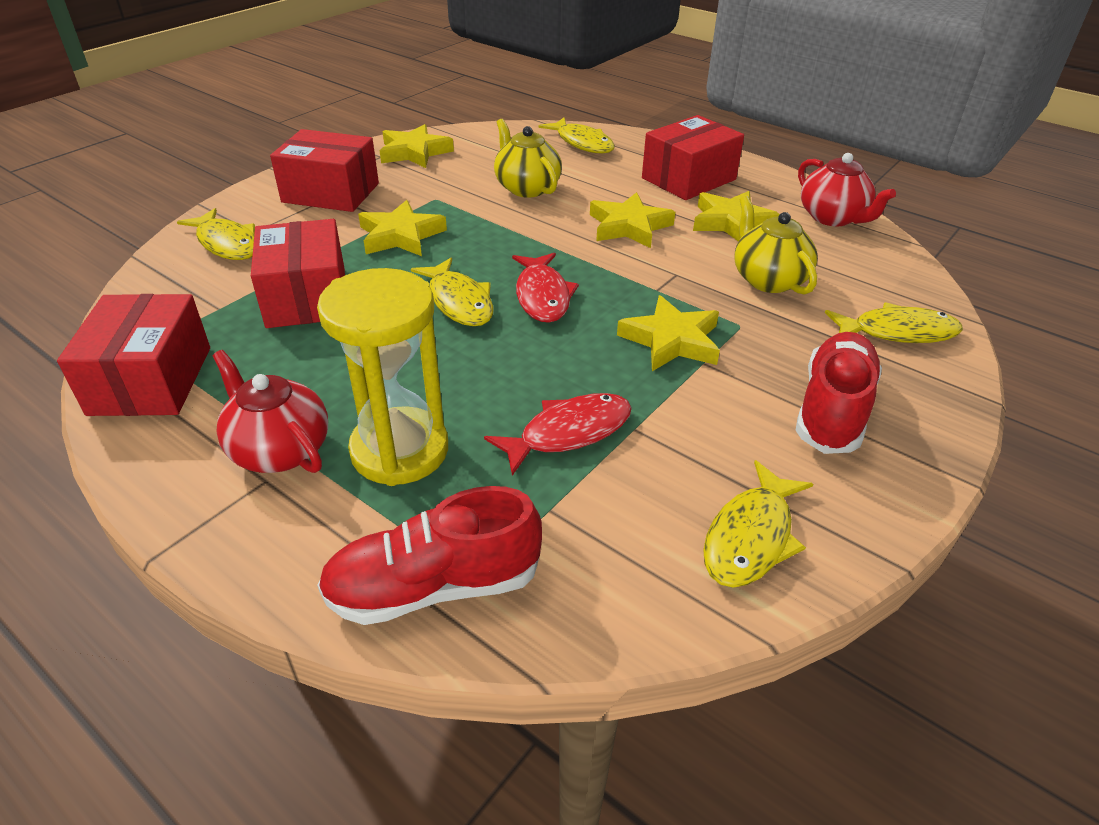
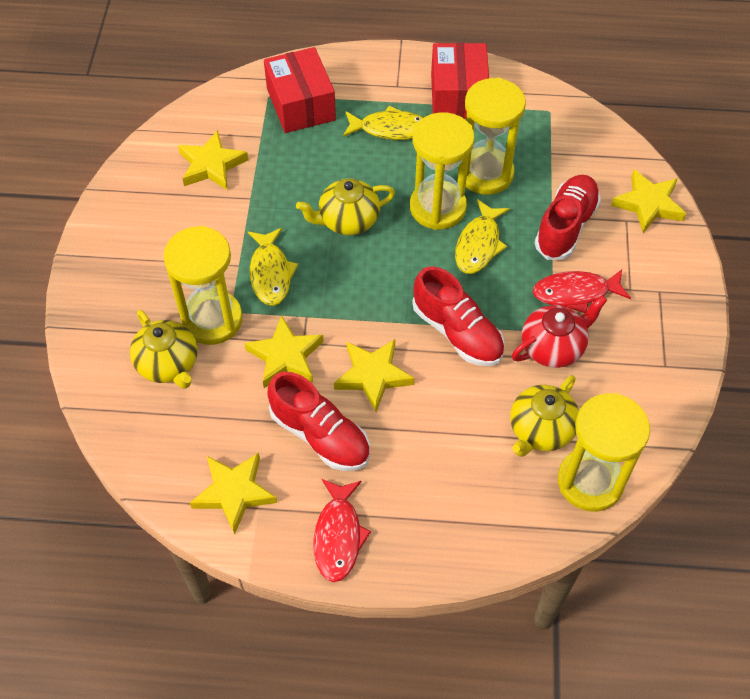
red box: [57,294,210,416] [251,219,345,328] [270,129,379,212] [642,115,744,200] = 4 -> [264,47,336,133] [431,43,489,119] = 2
red shoe: [317,486,542,625] [796,332,882,454] = 2 -> [267,372,370,471] [412,266,505,366] [535,175,601,260] = 3
red teapot: [212,350,328,473] [798,153,896,226] = 2 -> [512,295,607,368] = 1
yellow fish: [177,208,255,260] [411,258,494,326] [539,118,615,153] [703,460,813,588] [825,302,963,343] = 5 -> [248,228,298,306] [343,106,424,140] [455,199,510,274] = 3
yellow hourglass: [317,268,448,486] = 1 -> [163,226,243,345] [410,112,475,230] [458,78,526,195] [558,393,650,512] = 4
yellow teapot: [494,119,562,198] [735,196,818,295] = 2 -> [130,310,198,389] [296,179,395,235] [510,375,579,457] = 3

